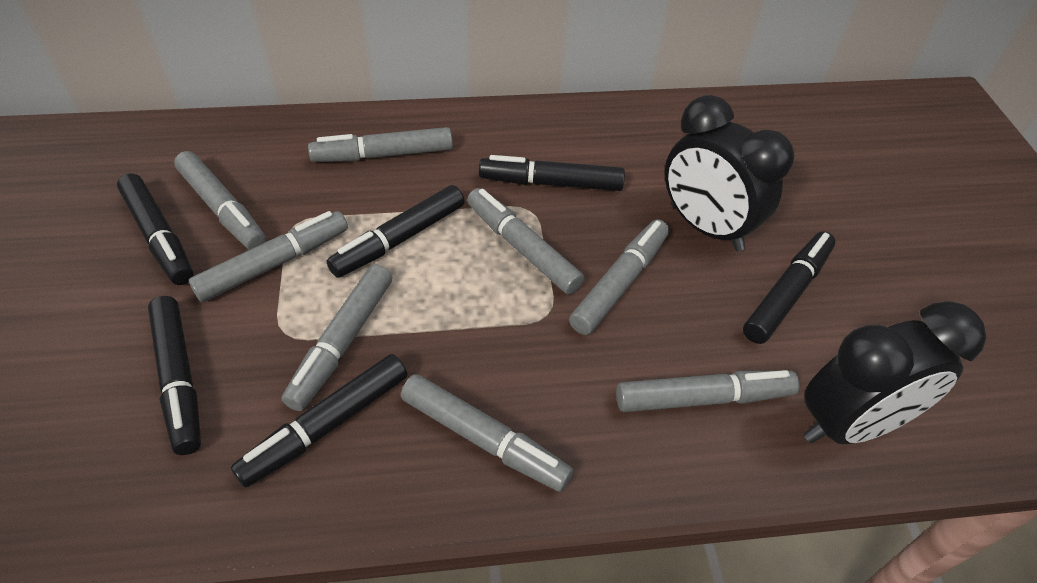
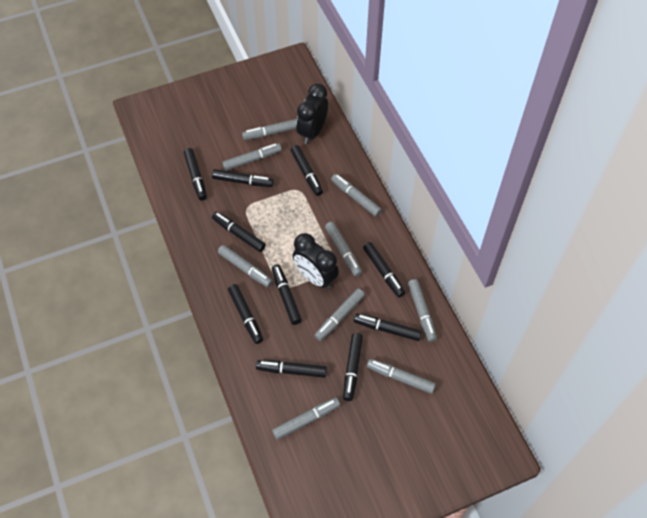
black marker: [117,173,194,285] [148,296,201,455] [231,354,407,488] [327,185,465,278] [479,155,625,191] [743,231,835,344] = 6 -> [184,148,207,201] [212,169,274,187] [212,212,266,252] [228,284,263,344] [256,360,327,378] [272,265,302,325] [291,145,323,196] [343,333,363,401] [354,314,422,341] [363,242,405,297] = 10
grey marker: [174,151,266,250] [189,211,348,302] [282,264,392,411] [308,127,453,162] [401,374,573,492] [467,188,584,295] [569,219,669,335] [616,370,800,412] = 8 -> [218,245,273,287] [222,143,282,171] [242,119,297,140] [272,397,340,440] [314,288,365,341] [325,222,362,277] [331,174,382,217] [367,359,436,394] [408,279,437,342] = 9

